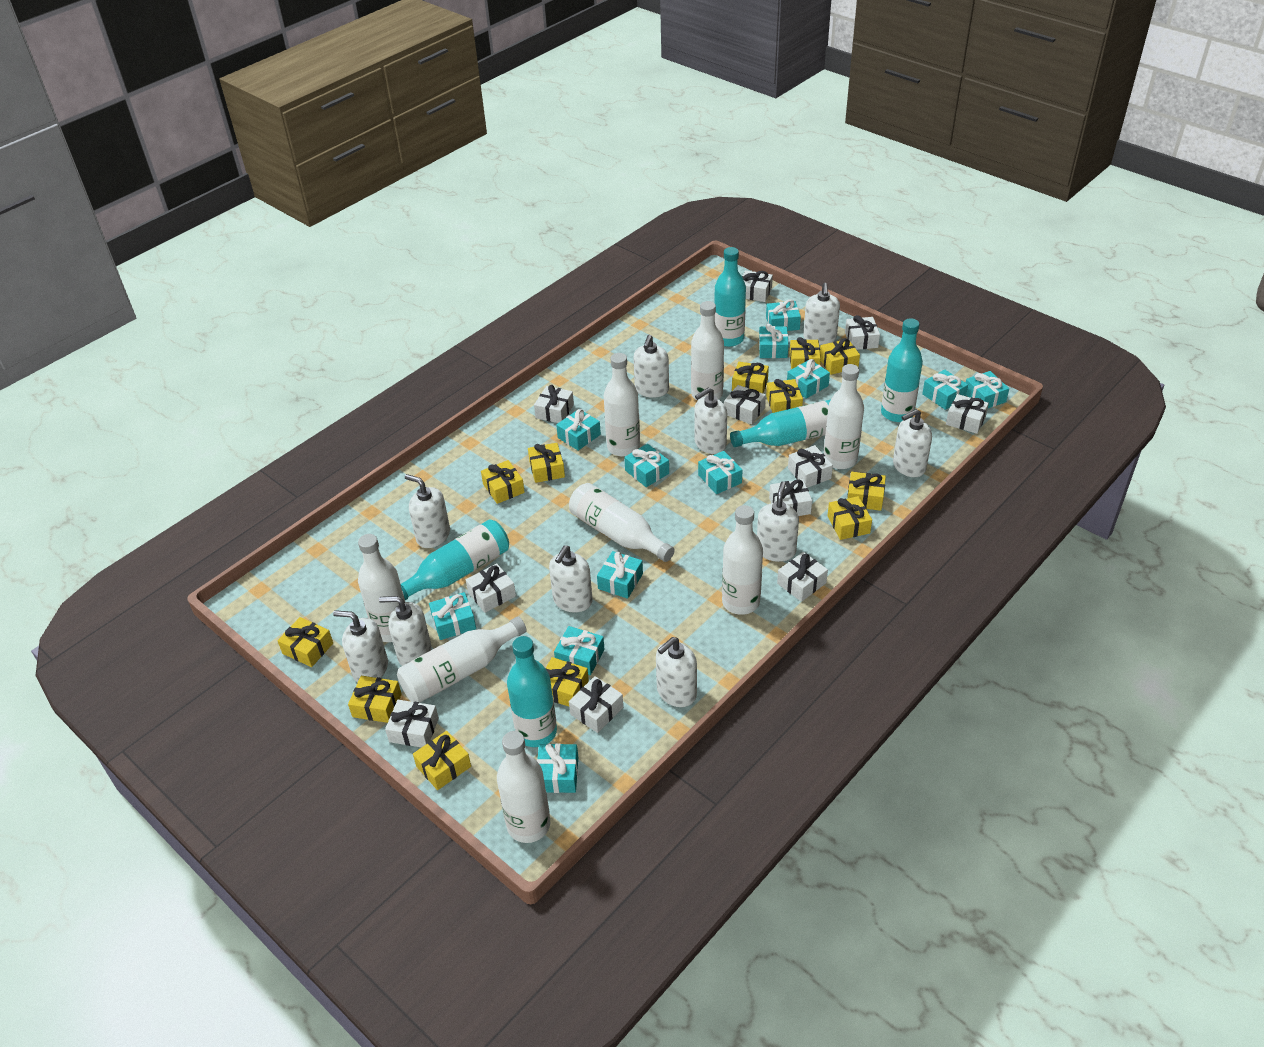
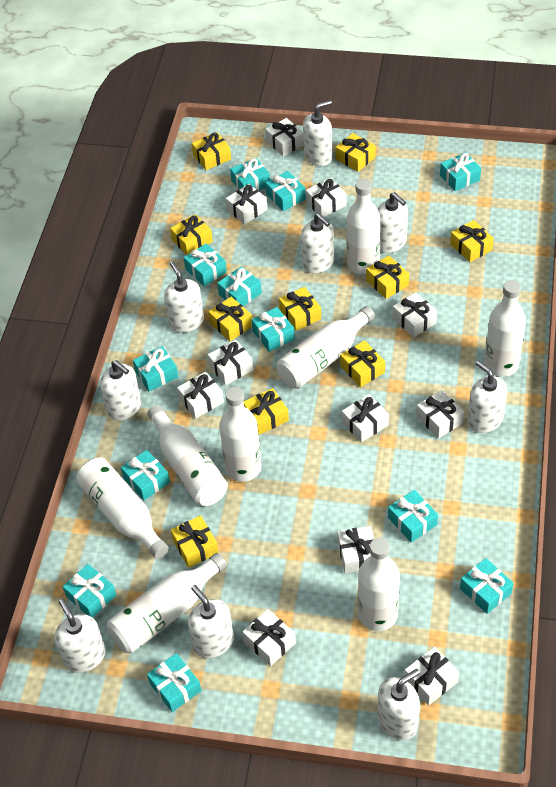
turquoise bottle: [401,519,509,600] [507,636,557,747] [714,247,746,347] [730,399,831,447] [881,318,923,422] = 5 -> none = 0
white soap dispenser: [333,610,388,682] [379,596,432,666] [405,474,450,548] [549,545,593,613] [633,335,669,398] [656,637,697,707] [694,387,727,454] [757,481,799,562] [803,283,840,345] [893,409,932,477] = 10 -> [55,599,105,673] [100,360,141,421] [164,262,204,333] [188,585,234,658] [301,213,334,274] [303,100,333,166] [377,192,408,253] [377,669,420,740] [467,361,507,433] = 9
yellow gift: [277,617,333,667] [348,676,402,723] [413,731,471,790] [481,460,525,504] [528,443,565,483] [545,657,589,706] [732,362,769,393] [766,379,803,413] [789,337,821,369] [820,338,860,375] [828,496,872,540] [847,472,886,511] = 12 -> [170,214,213,255] [171,515,219,568] [192,132,231,170] [208,297,252,341] [243,388,289,435] [279,287,321,331] [335,133,375,172] [340,340,385,387] [366,255,409,299] [450,220,494,262] = 10

